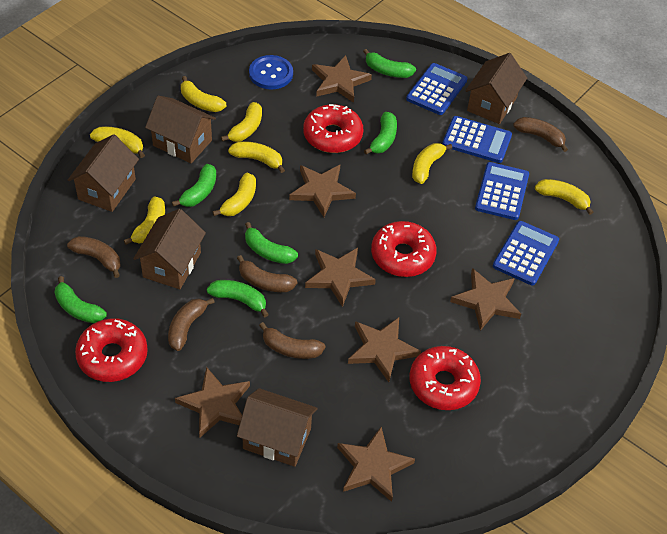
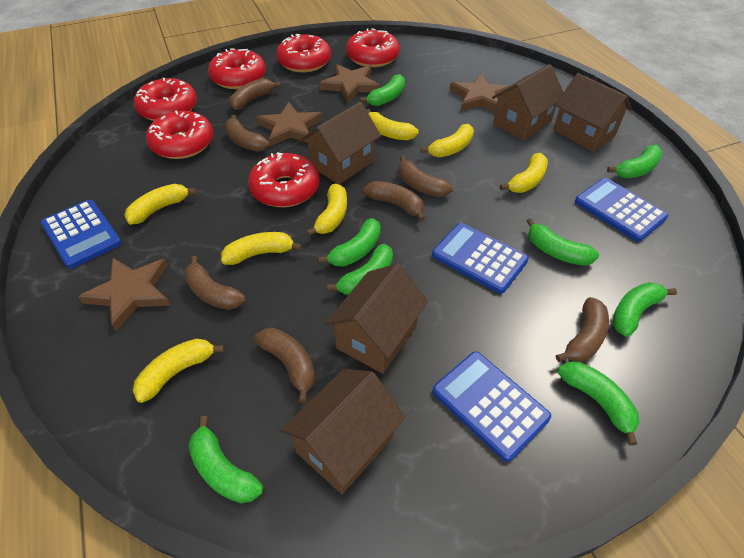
blue button: [249,55,293,89] = 1 -> none = 0
brown banana: [67,236,121,278] [168,298,215,351] [237,255,297,292] [259,322,325,359] [513,117,568,152] = 5 -> [184,256,246,310] [225,115,269,152] [229,78,281,110] [254,328,315,403] [363,181,425,221] [398,156,453,197] [556,297,609,362] = 7
brown star: [175,367,250,438] [289,165,356,217] [305,248,376,307] [312,55,372,103] [337,427,415,502] [348,317,421,382] [450,268,521,331] = 7 -> [78,258,171,331] [256,102,322,146] [319,64,380,103] [449,74,509,112] = 4
green banana: [54,276,107,323] [172,164,216,207] [207,280,269,317] [245,222,298,264] [363,49,416,78] [364,112,397,154] = 6 -> [189,416,263,503] [318,218,381,267] [327,244,393,295] [360,74,405,106] [527,218,599,266] [558,361,639,446] [607,145,663,178] [612,282,677,337] = 8
red donut: [75,318,148,382] [303,104,363,153] [371,221,437,277] [410,346,481,410] = 4 -> [134,78,197,121] [146,110,214,159] [208,48,266,89] [248,152,320,207] [276,34,331,73] [346,28,400,67] = 6
yellow banana: [90,126,145,158] [124,196,165,245] [181,76,226,112] [213,173,256,216] [221,102,262,142] [228,141,285,173] [412,143,452,184] [535,179,594,215] = 8 -> [125,184,197,225] [133,339,225,403] [221,232,302,265] [306,184,347,236] [366,109,419,140] [421,124,474,157] [500,153,548,193] = 7

